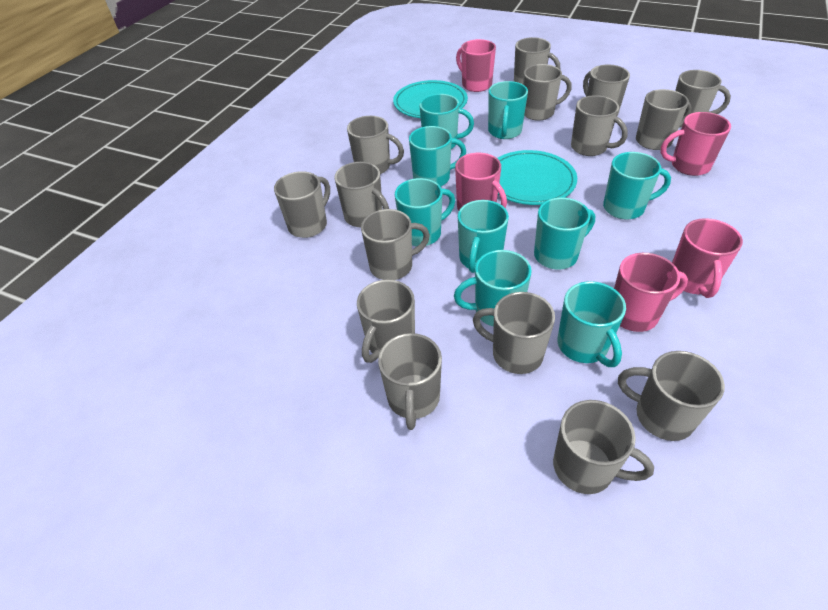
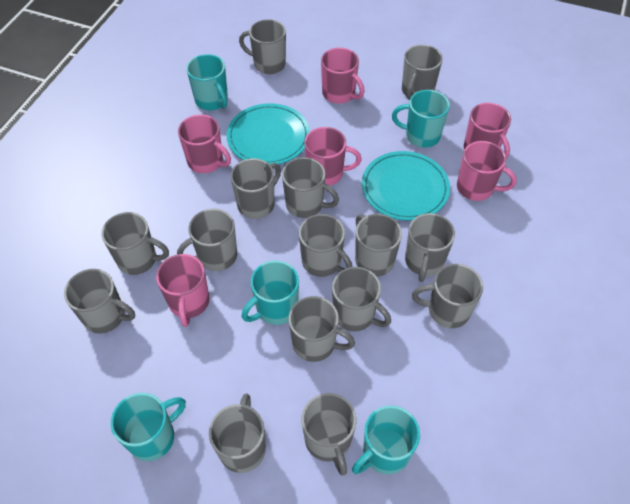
pink mug: [455,153,507,211] [456,39,496,92] [614,253,688,332] [660,112,731,176] [672,218,743,298] = 5 -> [156,254,210,327] [178,114,231,173] [304,127,362,186] [321,48,365,104] [457,141,517,201] [464,103,511,159] = 6
turquoise mug: [395,178,455,246] [409,126,466,186] [419,94,474,149] [454,250,532,327] [458,200,509,273] [488,81,528,139] [534,198,595,269] [557,281,626,367] [603,152,671,219] = 9 -> [111,393,186,461] [186,54,228,110] [242,260,299,325] [352,406,420,474] [392,90,450,148] = 5

